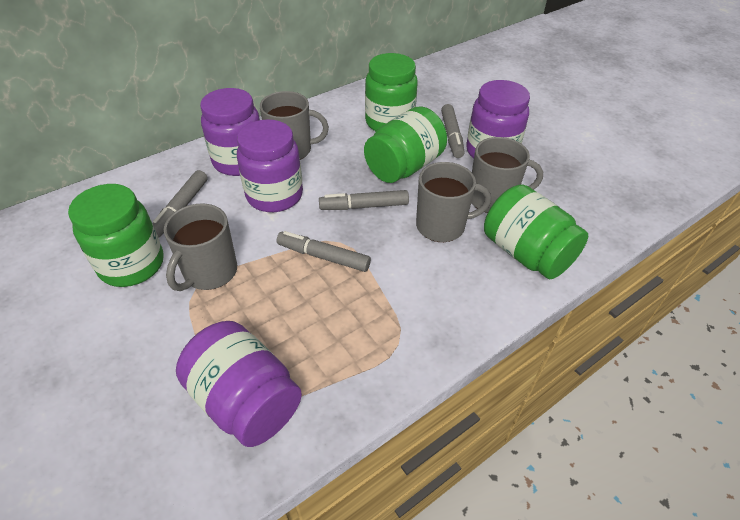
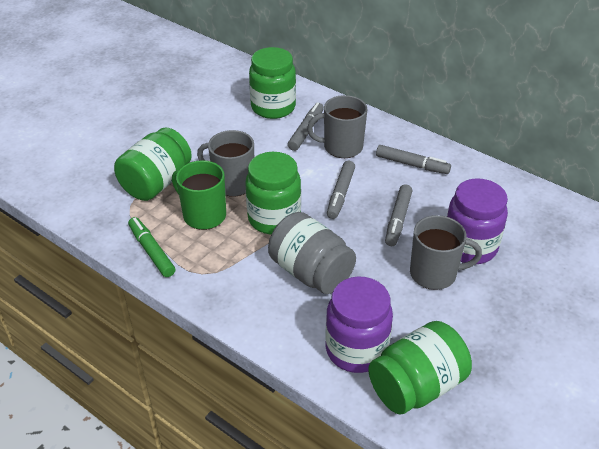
green marker: none = 0 -> [128,217,175,277] = 1
green mug: none = 0 -> [172,160,226,230] = 1
grey jar: none = 0 -> [268,212,356,294] = 1
grey mug: [164,203,237,291] [260,91,329,160] [416,162,491,242] [471,137,543,213] = 4 -> [197,130,254,197] [307,95,367,158] [410,215,482,290] = 3
purple jar: [176,321,302,447] [200,88,260,176] [237,119,303,212] [467,80,530,158] = 4 -> [325,277,393,373] [447,178,508,264] = 2

